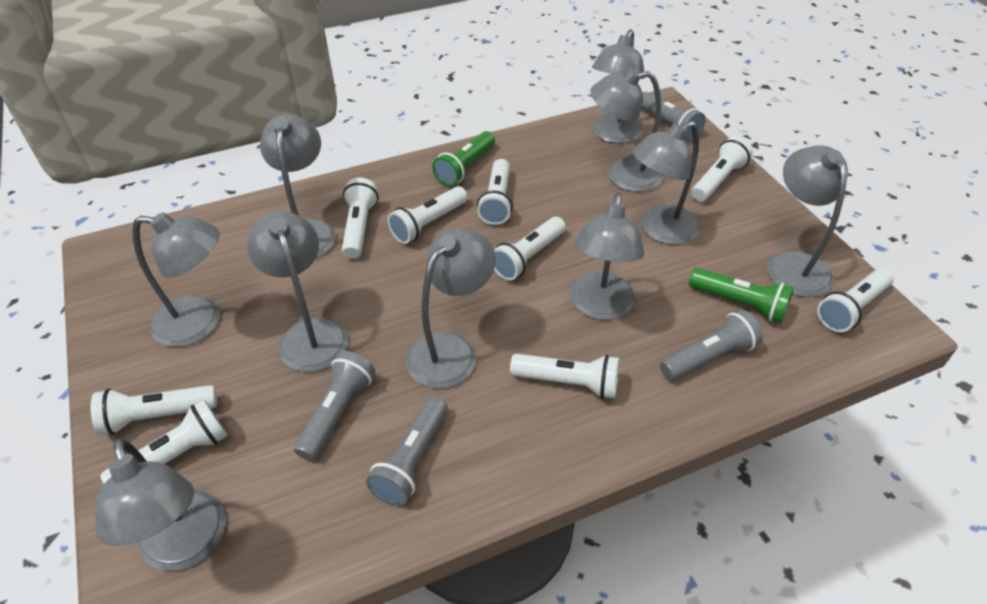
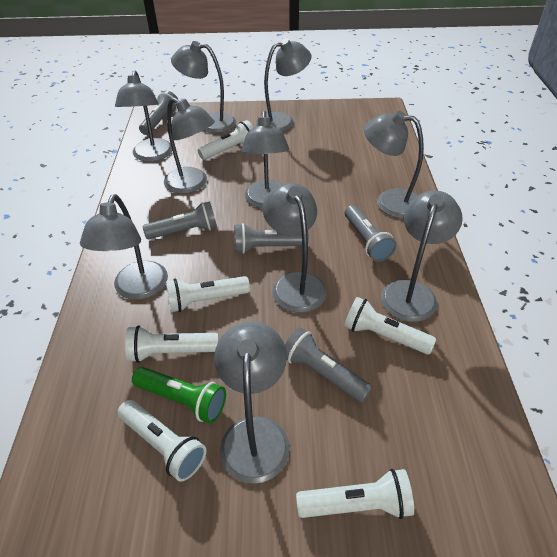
green flashlight: [432,131,495,186] [689,268,794,323] = 2 -> [132,367,226,423] = 1
grey flashlight: [294,351,375,461] [366,396,447,506] [641,92,706,141] [660,310,763,380] = 4 -> [139,91,178,135] [143,201,217,239] [234,223,309,254] [285,328,372,402] [345,205,396,262] = 5
white flashlight: [91,385,217,435] [100,400,228,483] [342,177,379,259] [387,186,468,244] [477,159,513,225] [494,217,566,280] [510,354,619,399] [691,137,753,202] [817,268,894,332] = 9 -> [118,400,206,482] [125,325,218,363] [166,276,250,312] [198,120,254,160] [296,469,414,519] [344,297,436,354] = 6

